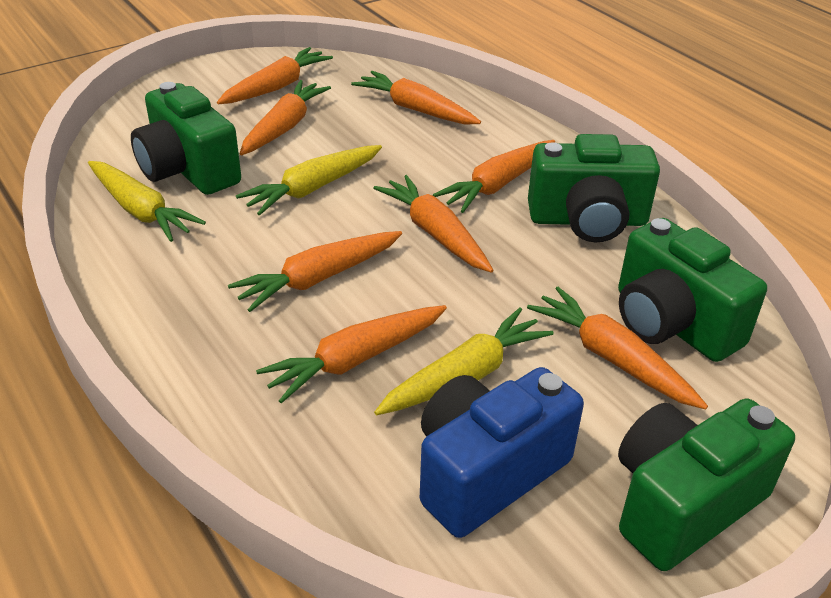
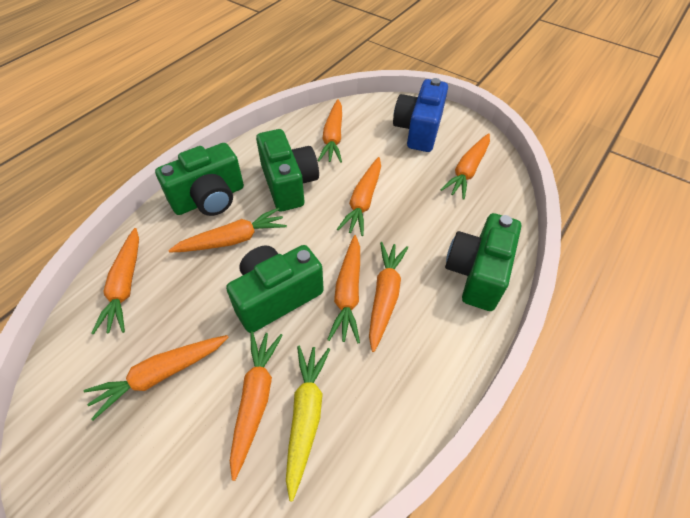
orange carrot: [217,47,333,104] [228,231,402,312] [240,80,331,155] [256,305,447,403] [351,71,481,125] [374,175,493,273] [433,140,555,213] [527,287,708,410] = 8 -> [83,335,229,420] [91,228,139,335] [168,208,287,252] [230,331,283,481] [318,99,342,163] [327,235,360,343] [337,157,381,236] [369,242,408,352] [440,133,490,200] = 9
yellow carrot: [88,161,206,242] [236,145,382,216] [374,308,554,415] = 3 -> [286,346,330,501] = 1

